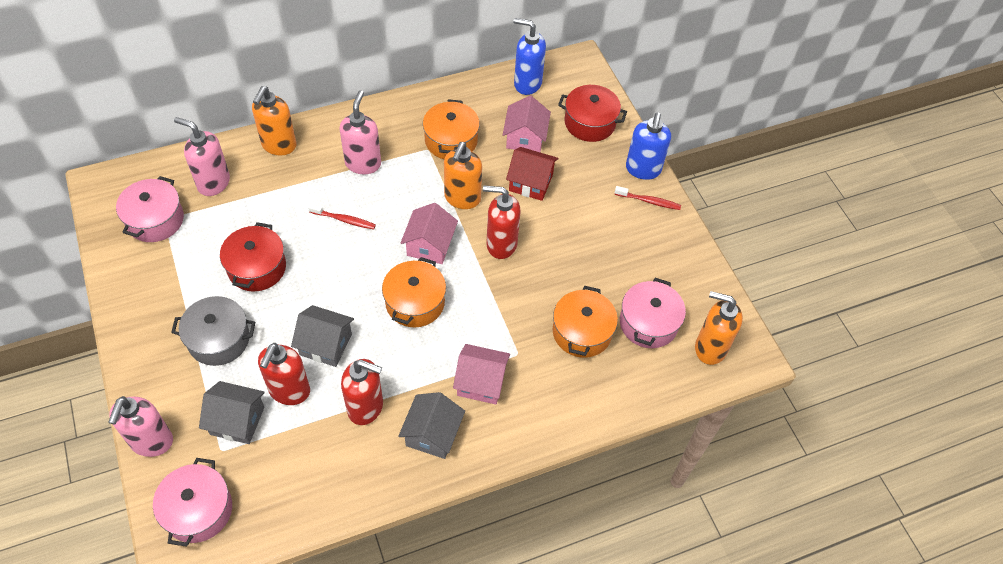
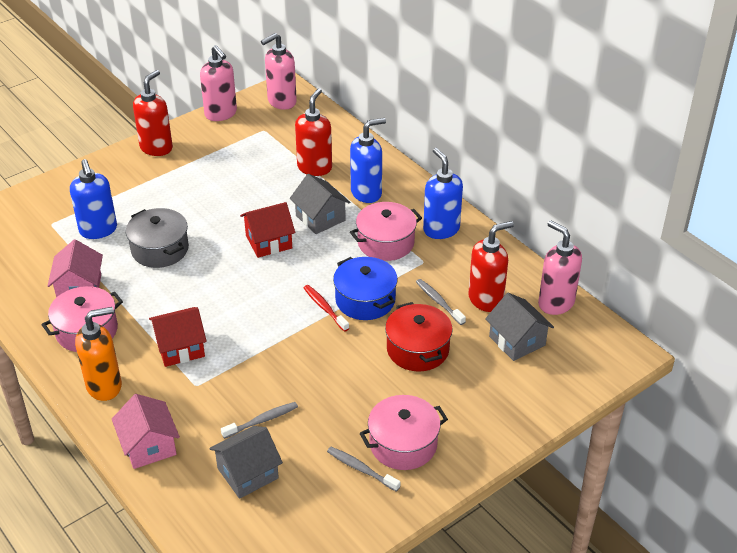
blue pot: none = 0 -> [333,257,398,320] = 1
blue soap dispenser: [514,18,546,95] [626,112,671,180] = 2 -> [70,159,117,239] [350,118,386,203] [423,148,463,239] = 3
grey toothbrush: none = 0 -> [221,402,298,439] [327,447,400,492] [416,279,466,325] = 3
orange pot: [382,257,446,327] [423,99,480,159] [553,286,618,358] = 3 -> none = 0
orange soap dispenser: [252,86,296,156] [444,142,482,209] [695,291,743,365] = 3 -> [75,307,122,401] = 1
pink house: [400,203,458,264] [453,344,510,404] [503,96,551,152] = 3 -> [48,239,103,298] [112,394,180,469] = 2
red house: [506,147,559,201] = 1 -> [149,307,207,367] [240,202,295,258] = 2
red pot: [220,222,286,292] [558,85,627,142] = 2 -> [385,302,453,371] = 1
red toothbrush: [308,204,376,229] [615,186,681,210] = 2 -> [304,285,349,332] = 1

